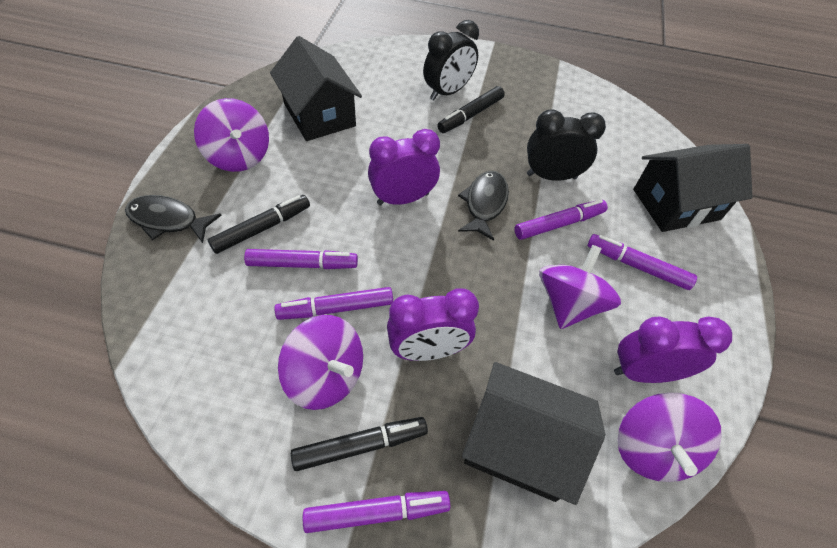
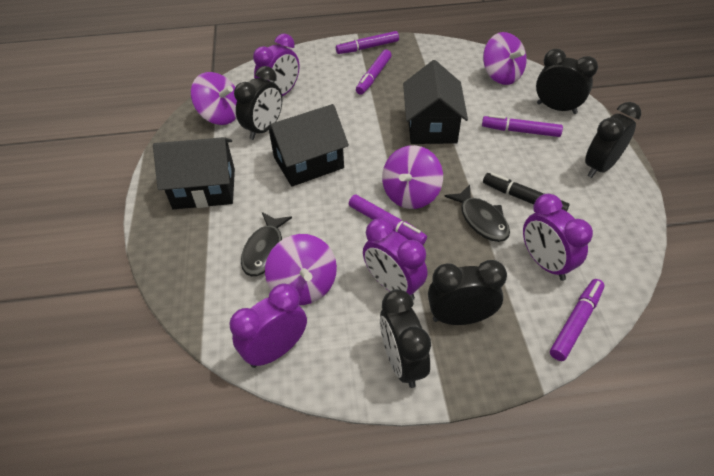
black clock: [423,20,479,100] [527,109,606,181] = 2 -> [234,66,282,140] [380,289,431,388] [428,260,507,325] [536,49,598,114] [585,102,641,178] = 5
black marker: [208,195,310,254] [291,417,428,471] [437,86,505,133] = 3 -> [483,173,570,211] = 1
purple clock: [368,129,440,205] [387,288,479,361] [614,317,732,383] = 3 -> [229,284,307,368] [253,33,300,96] [363,218,427,300] [523,194,593,281] = 4

